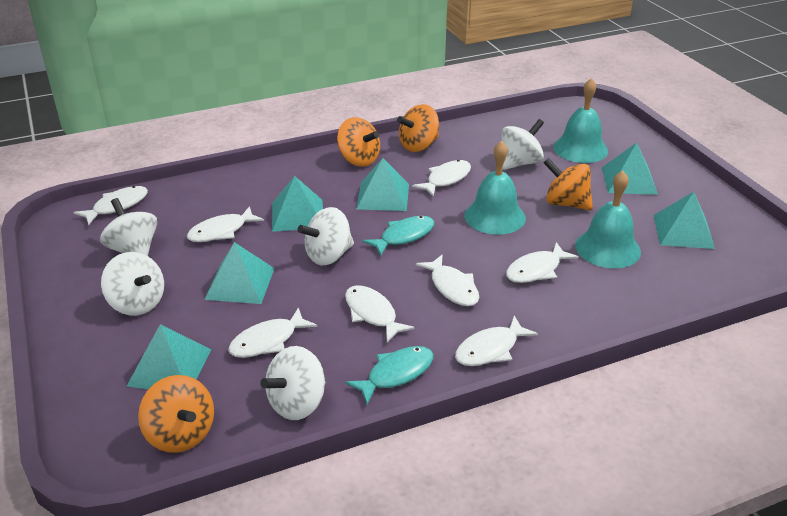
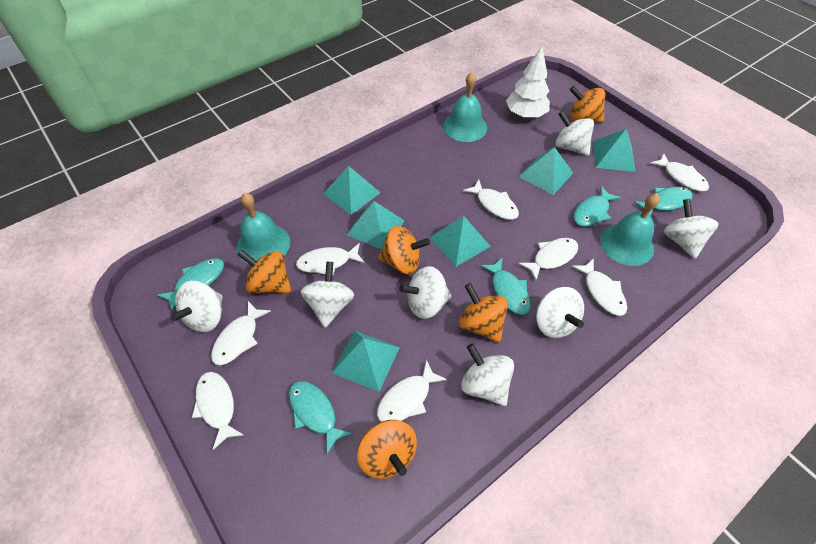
orange spinning top: [138,375,214,453] [337,117,380,167] [397,104,439,152] [543,158,593,210] = 4 -> [237,249,291,293] [357,420,417,479] [378,226,430,274] [459,283,508,343] [570,86,605,122] = 5
turquoise fish: [345,346,434,404] [362,216,434,256] = 2 -> [157,258,224,311] [289,381,353,454] [480,257,531,315] [573,186,621,227] [634,187,693,216] = 5
white spinning top: [100,198,157,256] [101,252,164,316] [260,346,325,420] [298,207,354,265] [501,119,544,170] = 5 -> [170,281,223,332] [301,262,354,328] [399,266,451,319] [461,343,514,406] [536,287,584,338] [555,111,594,156] [664,199,719,259] = 7
white tree: none = 0 -> [506,46,550,118] = 1

